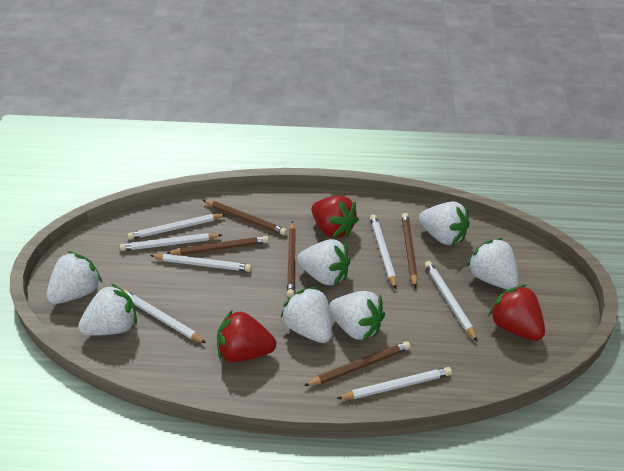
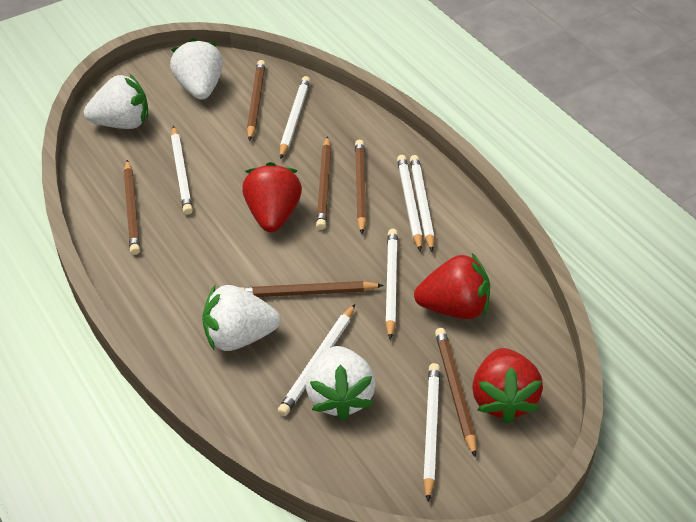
brown pencil: [166,236,269,255] [203,200,287,235] [287,221,296,298] [304,341,410,386] [402,213,418,288] = 5 -> [124,160,140,255] [242,281,384,297] [247,60,265,141] [316,136,331,230] [355,140,367,234] [435,328,476,458] = 6
white strawberry: [46,251,102,304] [78,283,137,336] [281,287,332,343] [297,239,351,285] [329,291,385,342] [419,201,470,245] [467,238,519,290] = 7 -> [84,74,148,129] [170,38,223,100] [202,285,280,351] [306,346,376,421] = 4

